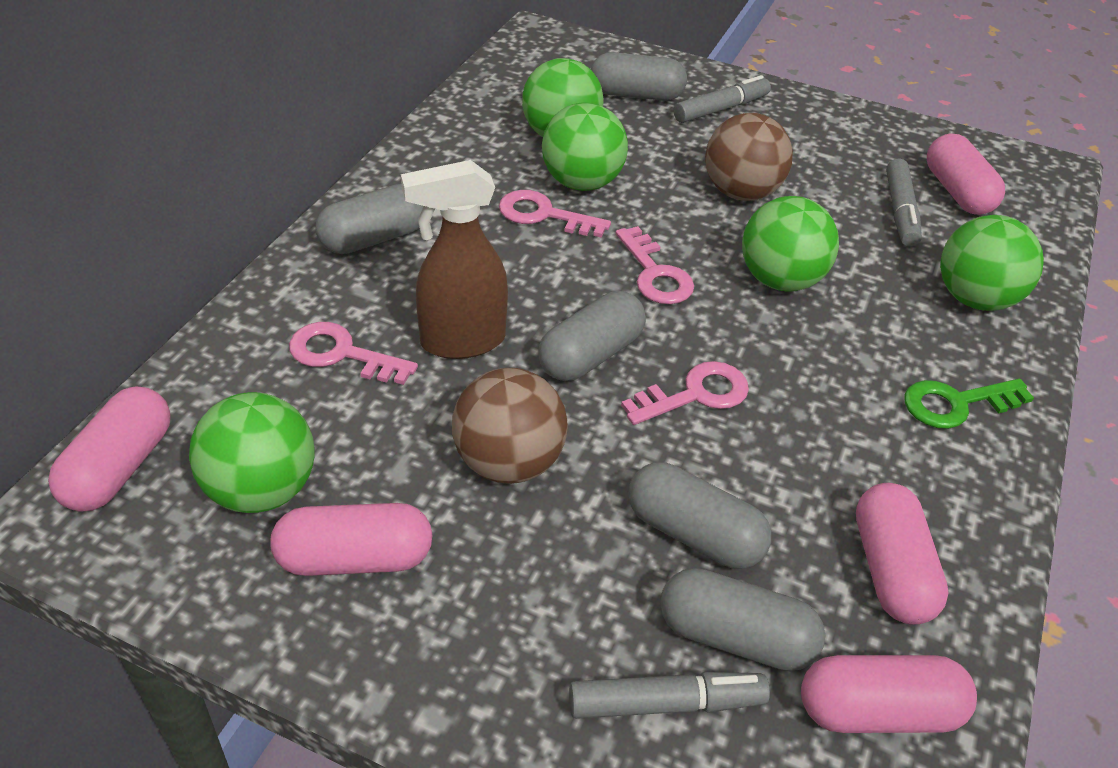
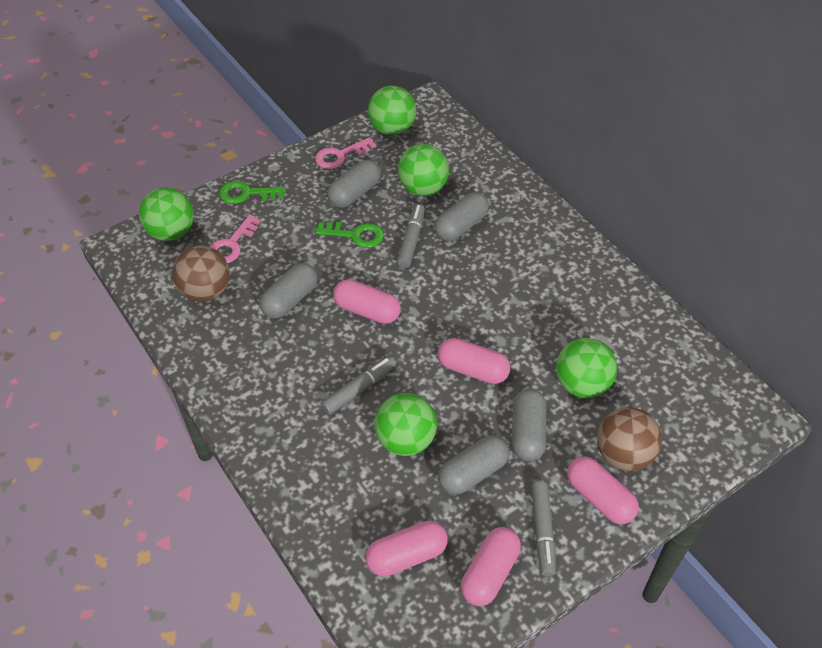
brown spray bottle: [401,160,508,359] = 1 -> none = 0
green key: [904,379,1034,429] = 1 -> [219,181,286,204] [315,222,384,248] = 2
pink key: [289,322,418,385] [499,190,611,238] [616,226,694,304] [621,361,749,425] = 4 -> [210,215,261,263] [315,137,376,169] = 2

